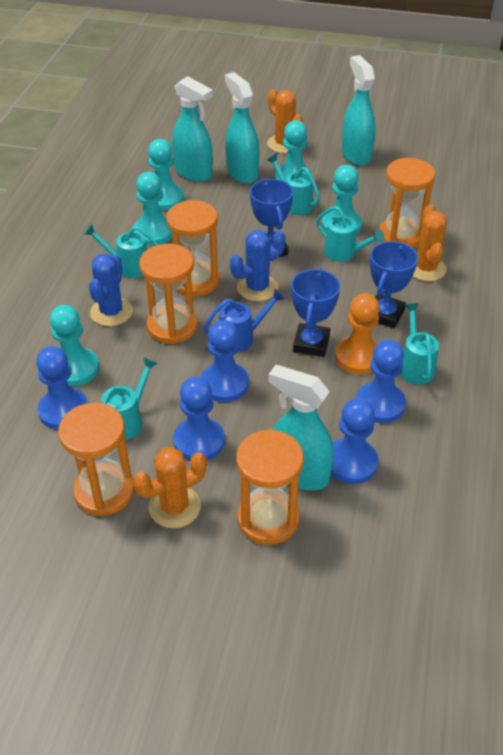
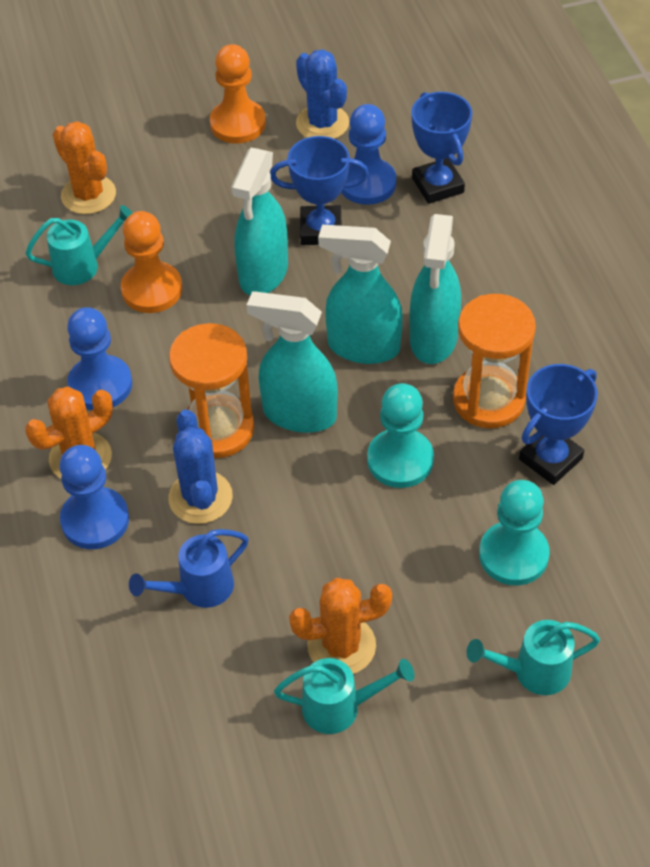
blue pawn: [36,346,88,430] [173,377,225,461] [201,320,249,402] [331,398,379,484] [356,340,406,423] = 5 -> [59,445,129,549] [67,307,132,410] [341,104,396,205] = 3
orange hourglass: [58,403,135,516] [139,244,198,344] [166,200,220,296] [236,429,304,545] [379,158,435,248] = 5 -> [169,323,254,458] [453,294,536,428] = 2
orange pawn: [335,293,380,374] = 1 -> [121,211,182,313] [210,44,266,144] = 2
turquoise pawn: [50,305,99,386] [133,172,172,246] [148,139,184,211] [275,120,313,180] [322,165,362,235] = 5 -> [367,383,434,488] [479,480,550,585] = 2
turquoise watering can: [84,224,158,278] [101,357,158,440] [267,154,320,215] [316,206,385,262] [400,303,439,384] = 5 -> [26,205,132,285] [274,658,414,734] [466,620,600,695] = 3

